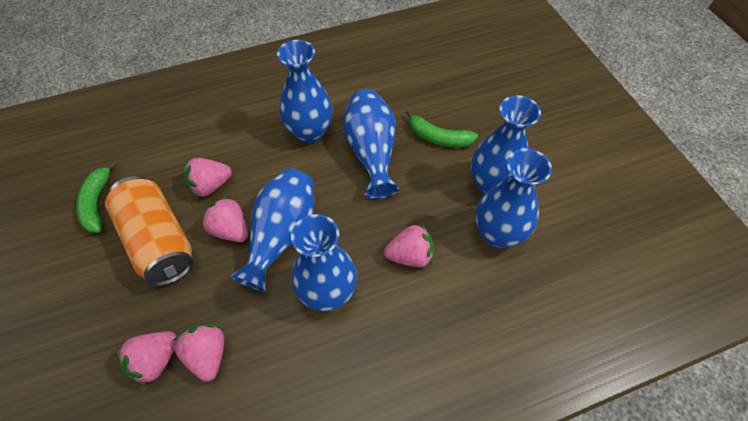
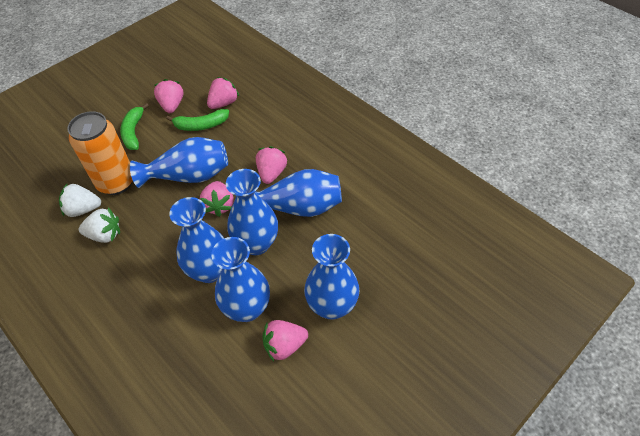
white strawberry: none = 0 -> [59,184,101,217] [79,208,120,243] = 2

